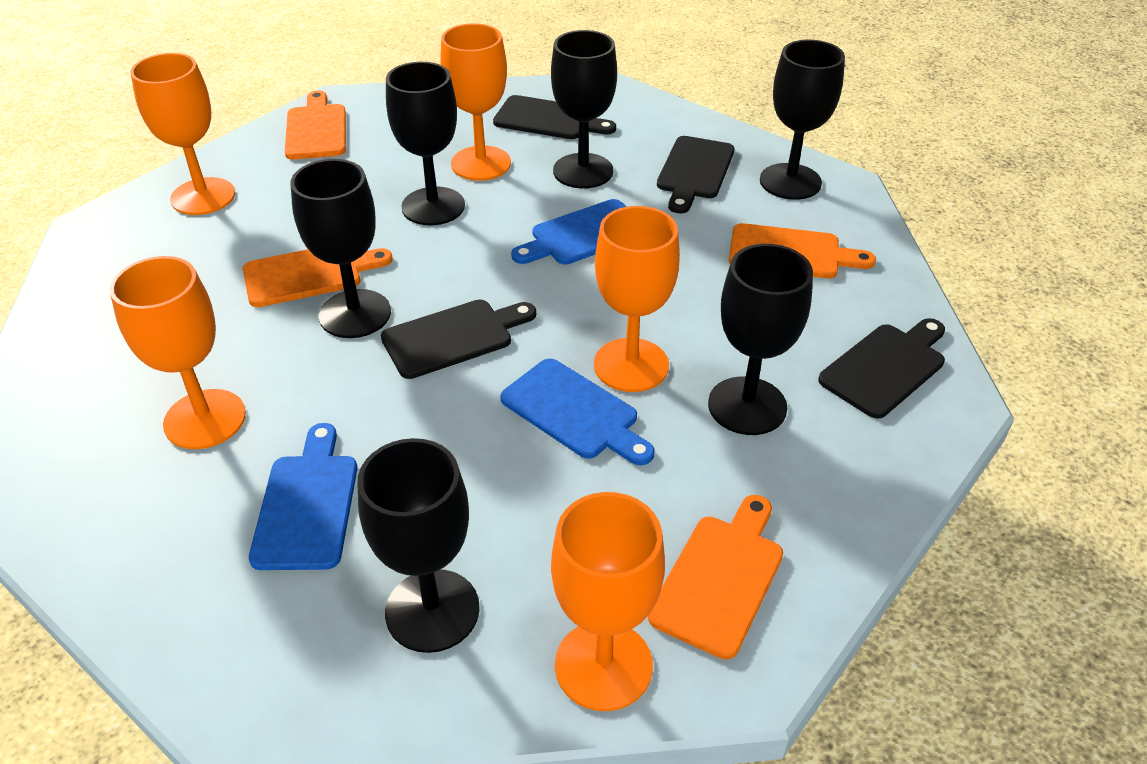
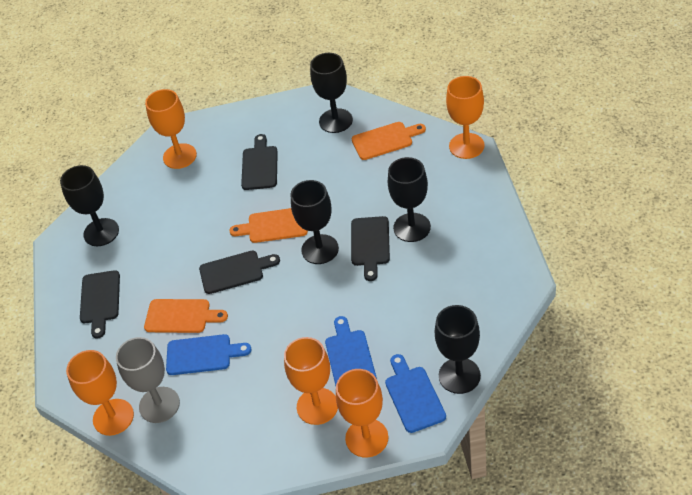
black goblet: [290,159,391,338] [358,438,480,653] [386,62,465,225] [551,30,617,189] [708,244,813,435] [760,40,845,200] = 6 -> [60,165,119,246] [290,180,339,264] [310,53,353,133] [388,157,431,242] [435,305,481,394] = 5
grey goblet: none = 0 -> [116,337,180,423] = 1
orange cutting board: [243,248,393,307] [285,91,346,160] [648,495,783,659] [729,223,876,278] = 4 -> [144,299,228,333] [229,208,308,243] [351,122,426,160] = 3

